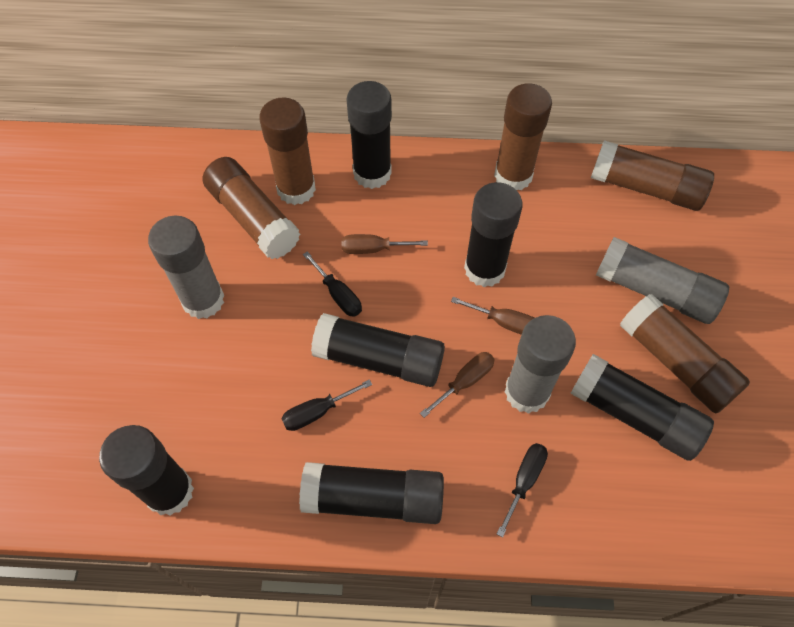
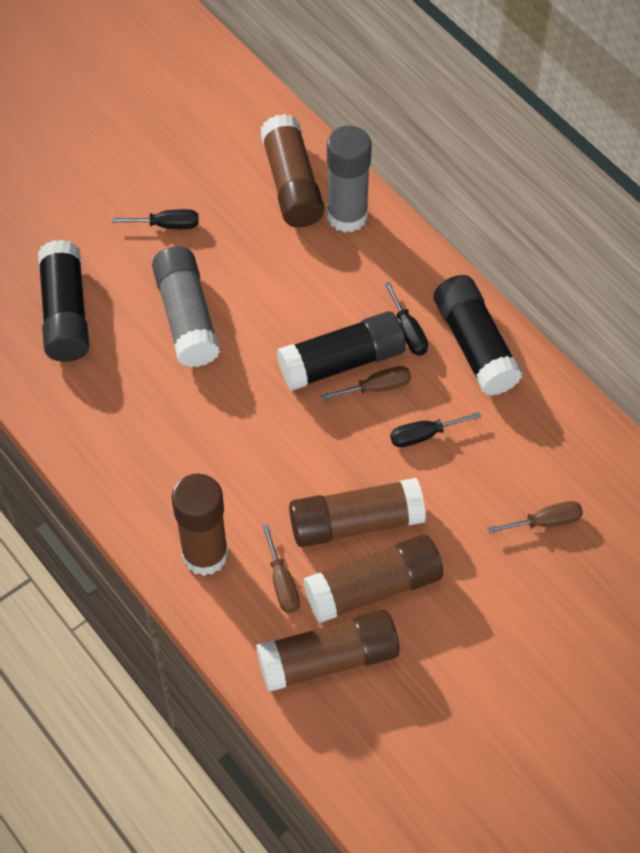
black glue stick: [99,425,194,516] [299,462,444,524] [311,313,445,387] [347,81,392,189] [464,182,522,287] [570,354,714,461] = 6 -> [38,240,89,362] [277,311,406,391] [434,275,523,396] = 3
grey glue stick: [148,215,224,319] [505,315,576,414] [596,237,729,324] = 3 -> [152,246,220,367] [327,125,372,233] = 2

